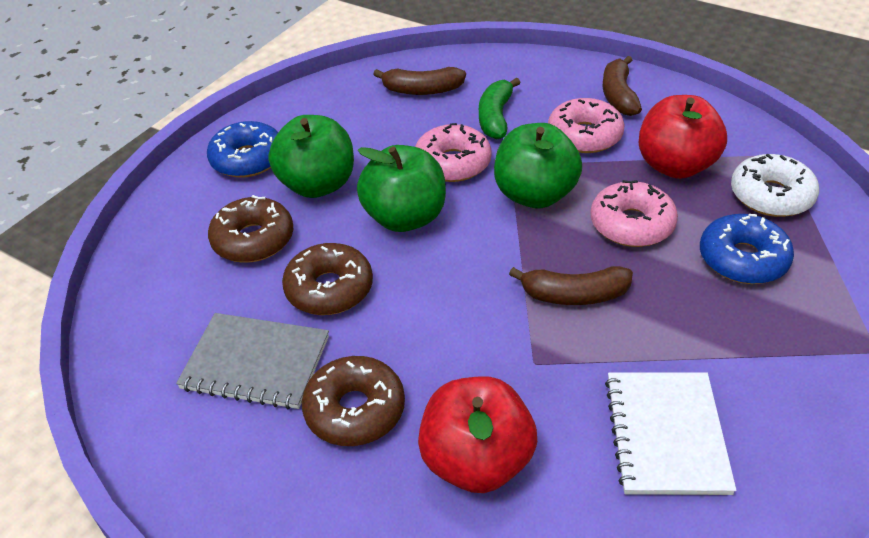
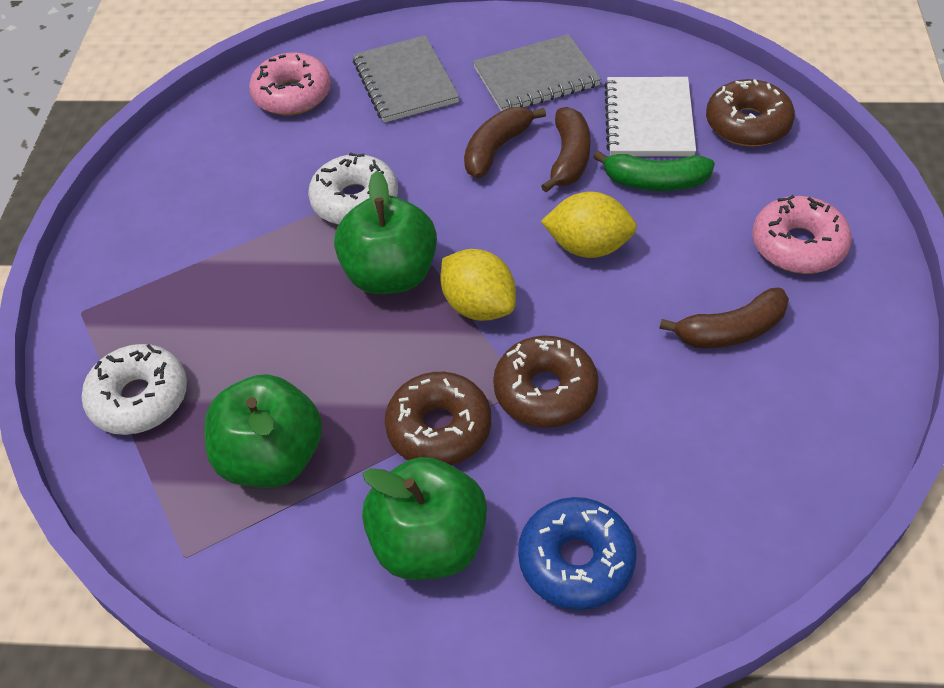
blue donut: [207,121,278,178] [700,214,794,284] = 2 -> [518,497,636,610] = 1
grey notebook: [176,313,329,409] = 1 -> [353,35,459,123] [473,34,601,111] = 2
pink donut: [415,123,492,182] [548,98,625,153] [590,180,678,247] = 3 -> [249,53,331,115] [752,195,852,274] = 2
red apple: [418,376,537,493] [639,95,727,179] = 2 -> none = 0
white donut: [731,154,819,217] = 1 -> [82,344,187,435] [308,152,398,225] = 2
yellow lemon: none = 0 -> [440,249,516,321] [541,192,637,258] = 2

